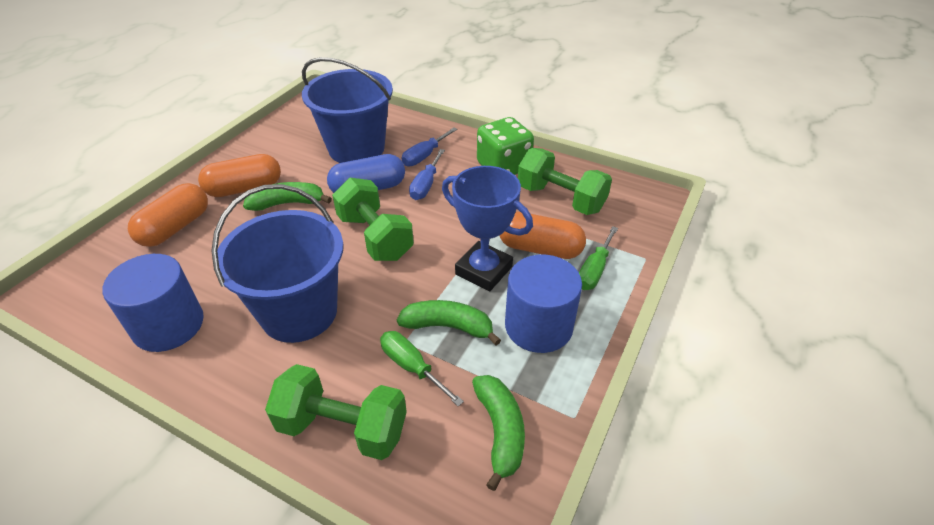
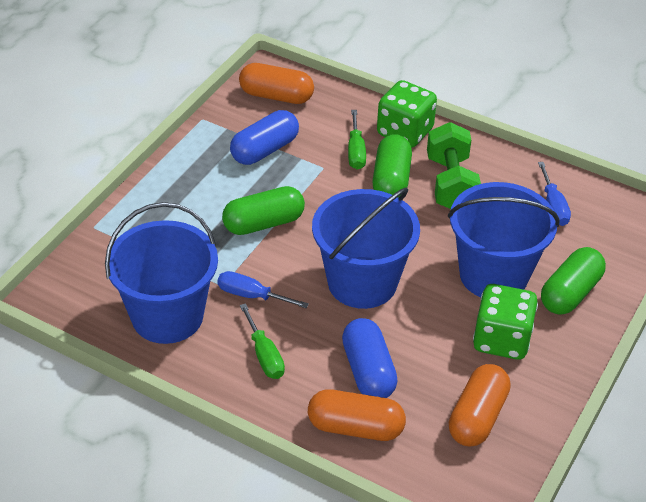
blue bucket: [211,184,343,343] [302,57,393,163] = 2 -> [105,202,218,344] [312,187,420,309] [448,182,560,297] = 3
blue capsule: [327,154,405,193] = 1 -> [230,110,299,165] [342,318,398,398] = 2
blue cylinder: [102,254,204,352] [505,255,582,353] = 2 -> none = 0
blue trophy: [442,166,533,291] = 1 -> none = 0
green banana: [243,182,332,211] [397,300,501,345] [472,375,525,491] = 3 -> none = 0
green capsule: none = 0 -> [222,186,305,235] [372,134,412,198] [541,247,606,315] = 3
green dice: [477,117,534,175] = 1 -> [377,80,437,148] [473,284,538,360] = 2
green dumbbell: [265,364,407,460] [332,178,414,261] [518,148,612,215] = 3 -> [427,122,481,209] = 1

